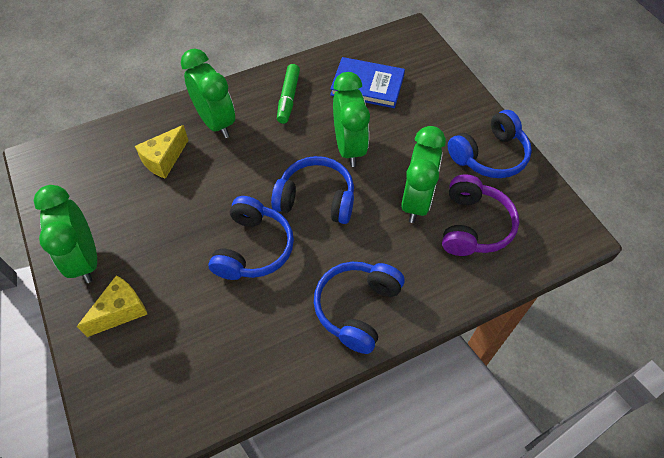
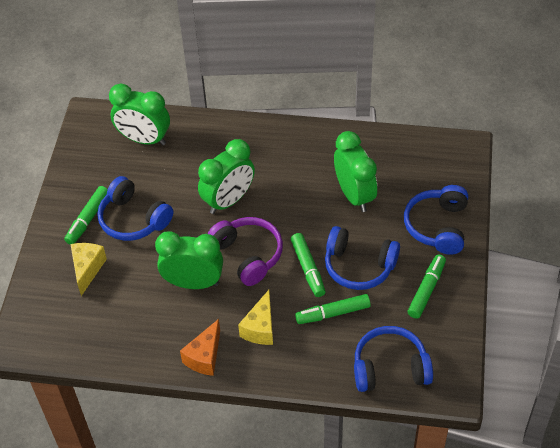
blue book: [330,57,405,108] = 1 -> none = 0
green marker: [277,64,300,124] = 1 -> [64,186,108,244] [291,233,326,297] [295,294,371,324] [408,254,446,319] = 4
orange cheese: none = 0 -> [180,319,220,376] = 1

